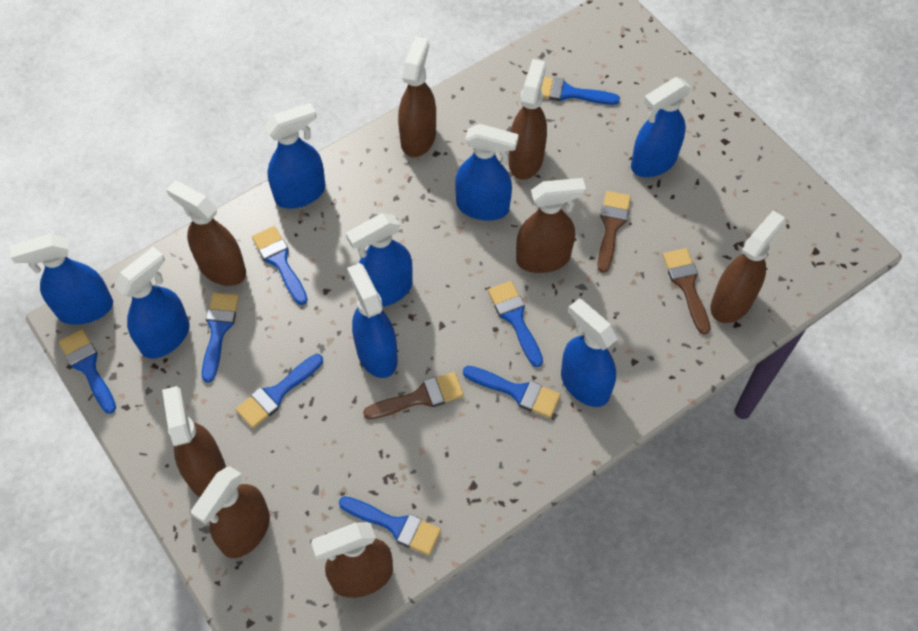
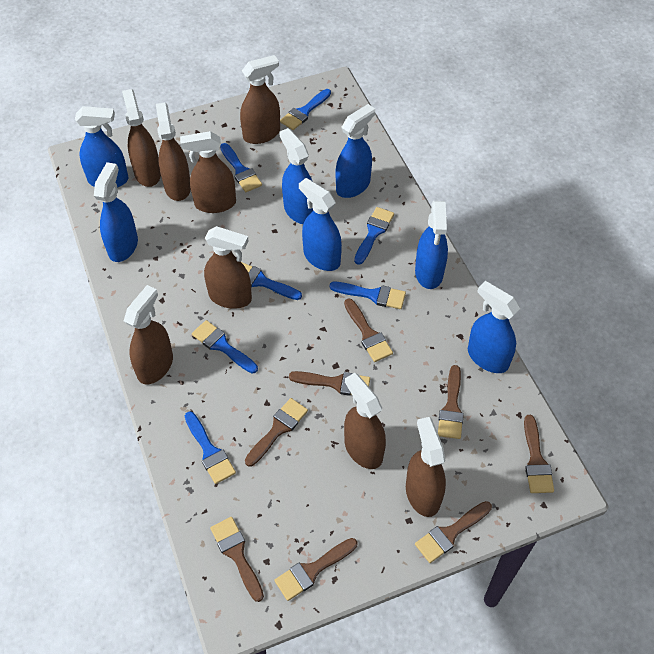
blue brush: [59,329,116,414] [202,292,239,383] [236,354,323,428] [252,226,308,305] [339,496,441,555] [463,366,561,418] [488,281,543,367] [541,77,620,105] = 8 -> [185,412,236,484] [192,320,258,373] [220,143,262,192] [241,262,302,300] [280,89,331,130] [329,282,406,309] [354,207,394,265] = 7
blue spray bottle: [10,234,113,325] [114,247,189,359] [265,103,326,209] [346,213,412,307] [347,263,398,378] [455,124,519,221] [561,298,618,407] [631,77,692,177] = 8 -> [75,106,129,188] [94,162,138,262] [279,128,313,224] [299,178,342,271] [336,104,375,198] [415,201,448,289] [468,281,520,373] = 7
brown brush: [363,372,464,419] [597,191,631,273] [663,248,710,334] = 3 -> [210,517,264,602] [245,398,308,467] [274,538,358,601] [289,371,370,396] [344,298,393,362] [415,501,492,563] [438,365,464,439] [524,415,554,493] = 8

